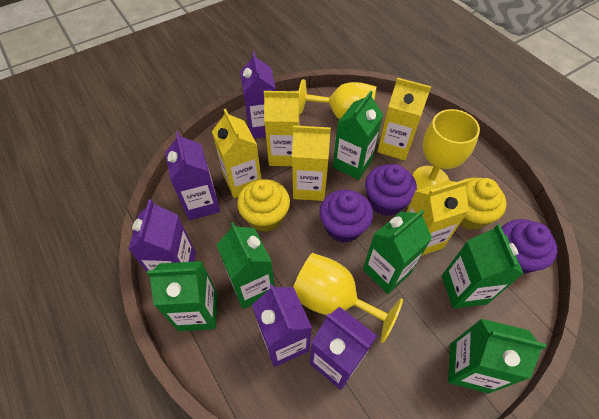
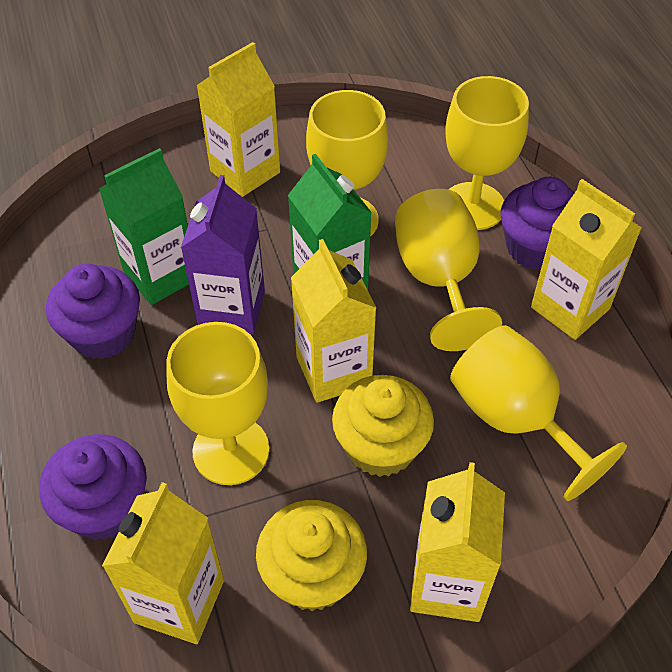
green carton: [147,261,217,331] [217,222,275,309] [333,91,383,180] [363,209,432,294] [442,224,524,309] [448,319,546,394] = 6 -> [99,148,189,305] [288,154,372,290] = 2
purple carton: [128,199,196,272] [165,131,220,220] [240,51,276,138] [252,284,312,367] [310,307,377,390] = 5 -> [181,175,265,335] = 1
yellow goblet: [293,253,403,343] [299,79,377,119] [413,109,480,190] = 3 -> [166,322,269,485] [306,90,388,237] [395,189,502,351] [445,76,529,230] [450,325,627,501] = 5

